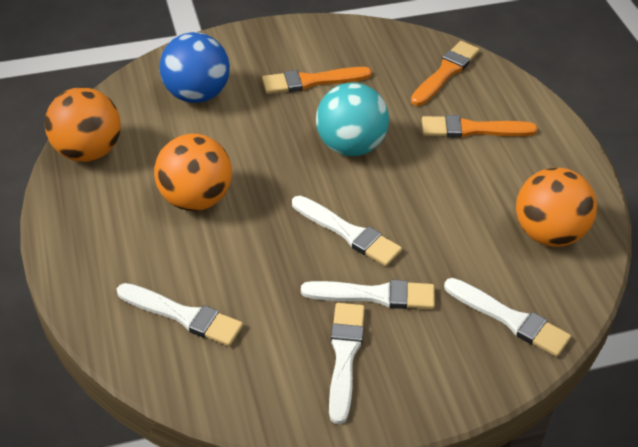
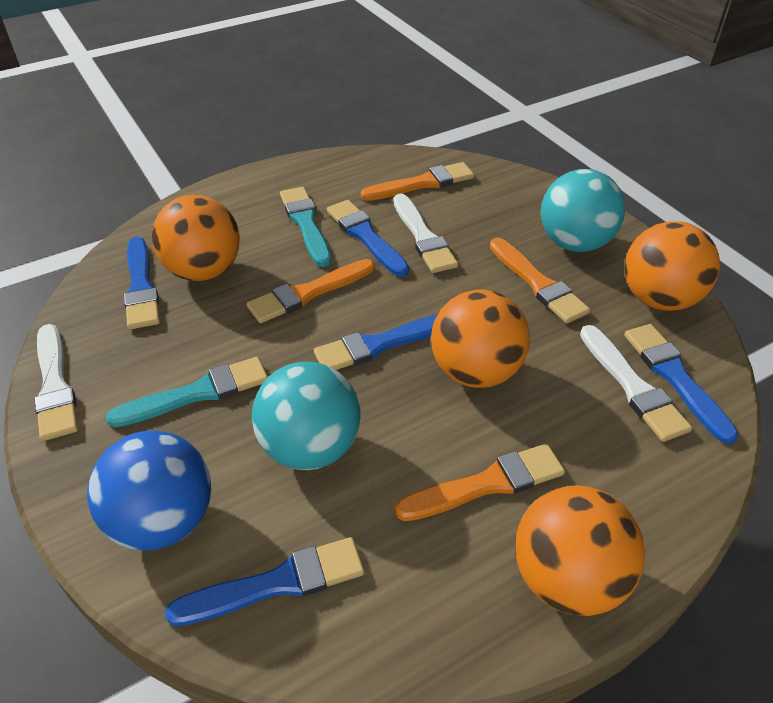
blue brush: none = 0 -> [124,237,160,329] [165,537,364,626] [314,314,438,370] [327,200,409,277] [624,324,739,444] = 5
orange ball: [45,87,121,162] [154,134,232,211] [516,168,597,247] = 3 -> [152,195,240,281] [431,290,530,388] [515,485,645,616] [625,221,720,311] = 4
orange brush: [262,67,372,94] [411,41,480,106] [422,115,538,138] = 3 -> [246,259,375,323] [361,162,474,201] [395,444,565,521] [490,238,590,323] = 4
turquoise ball: [316,83,389,156] = 1 -> [252,362,360,470] [541,169,625,252] = 2
turquoise brush: none = 0 -> [106,357,268,427] [280,187,331,267] = 2
white brush: [117,283,243,346] [292,196,402,266] [301,280,435,309] [329,303,365,424] [444,278,571,357] = 5 -> [34,324,78,441] [393,193,458,273] [580,325,692,442] = 3

